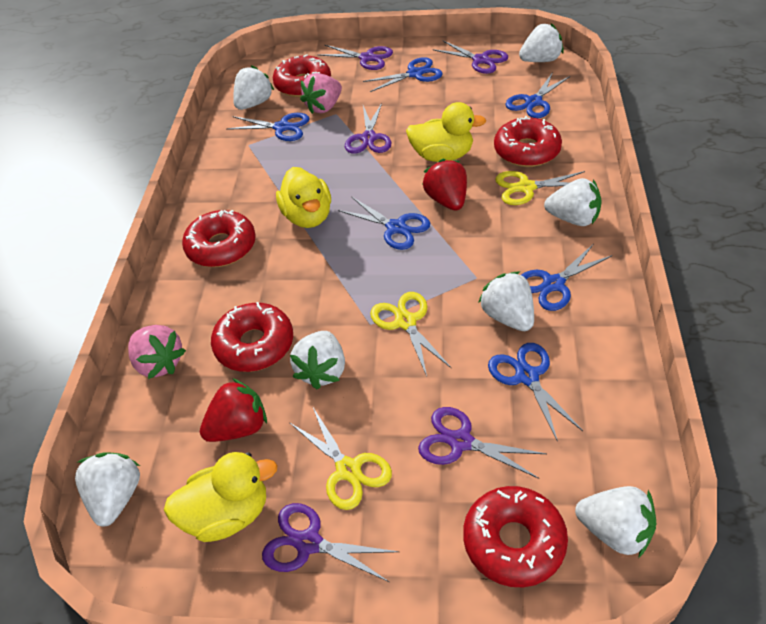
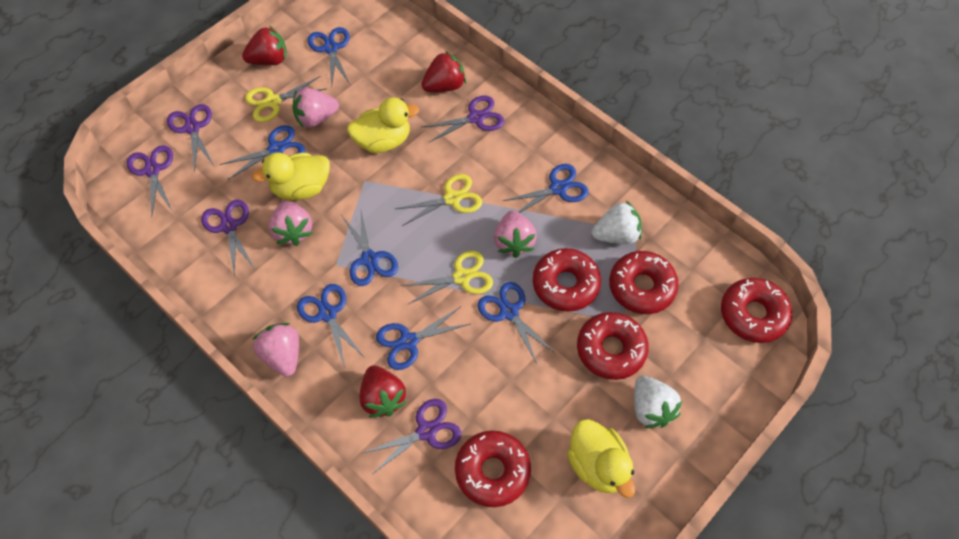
blue scissors: [226,113,310,141] [338,197,430,250] [363,57,443,92] [488,343,583,442] [505,72,570,118] [521,245,613,311] = 6 -> [220,125,305,180] [297,284,365,368] [307,27,350,88] [341,211,398,286] [376,307,470,370] [477,282,555,363] [503,164,589,213] = 7
pink strawberry: [128,325,186,379] [300,73,342,114] = 2 -> [252,323,299,377] [269,201,313,246] [292,88,339,128] [494,211,537,258] = 4
red strawberry: [200,378,267,442] [422,159,467,211] = 2 -> [242,25,286,65] [360,366,407,418] [421,51,466,92] = 3
white strawberry: [75,452,140,527] [233,65,274,110] [290,331,345,389] [478,272,534,331] [519,23,564,62] [544,178,602,226] [575,486,657,558] = 7 -> [592,201,642,244] [634,376,683,428] = 2

